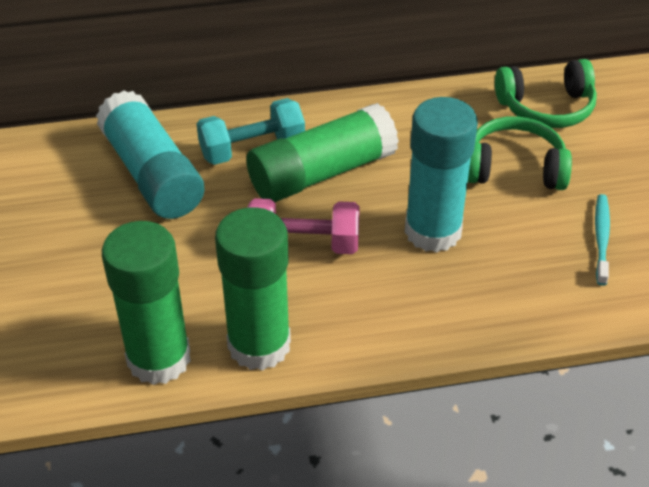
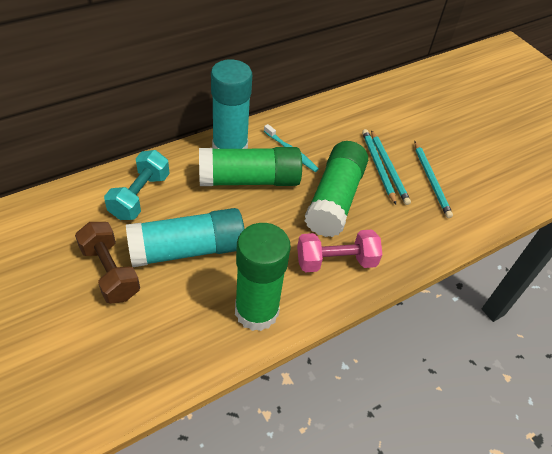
brown dumbbell: none = 0 -> [75,222,140,304] = 1
green headphones: [468,116,572,190] [495,59,597,128] = 2 -> none = 0
turquoise pencil: none = 0 -> [362,129,396,205] [371,130,411,205] [415,141,453,218] = 3

